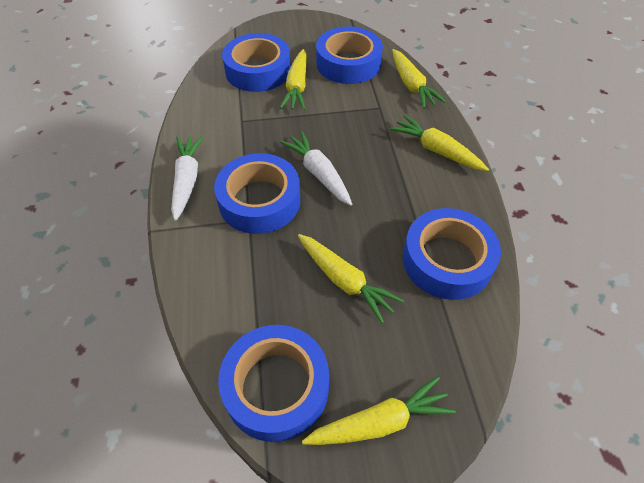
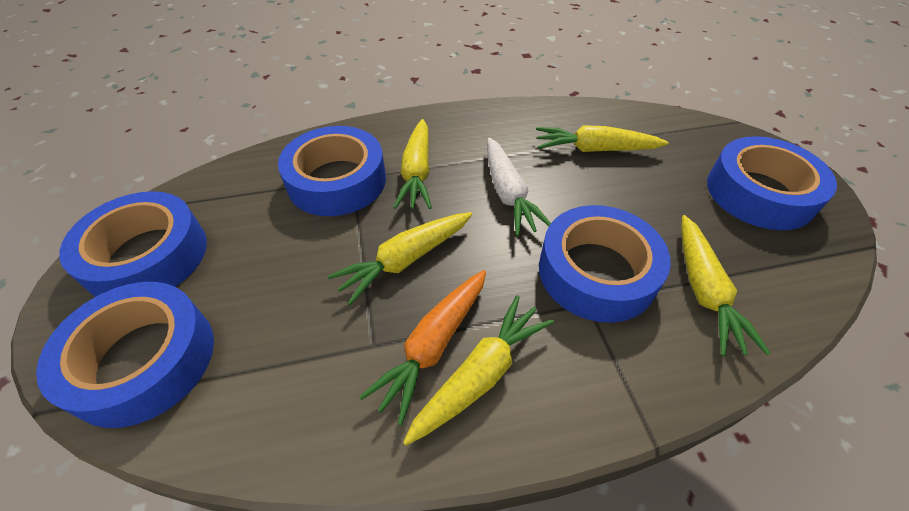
orange carrot: none = 0 -> [359,270,486,425] = 1
white carrot: [171,136,204,221] [280,131,352,206] = 2 -> [487,137,551,236] = 1

